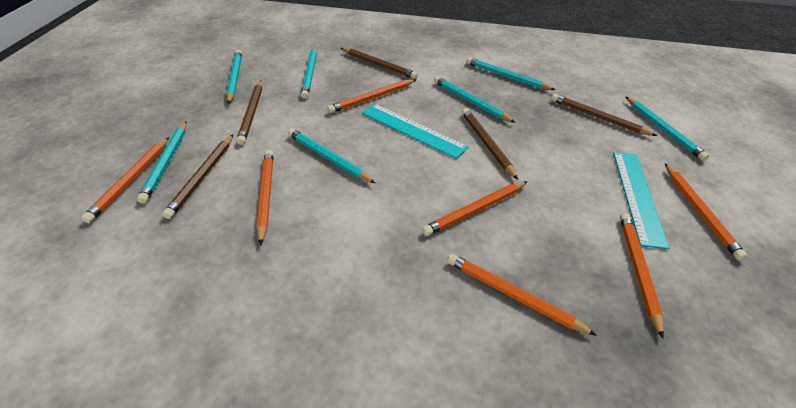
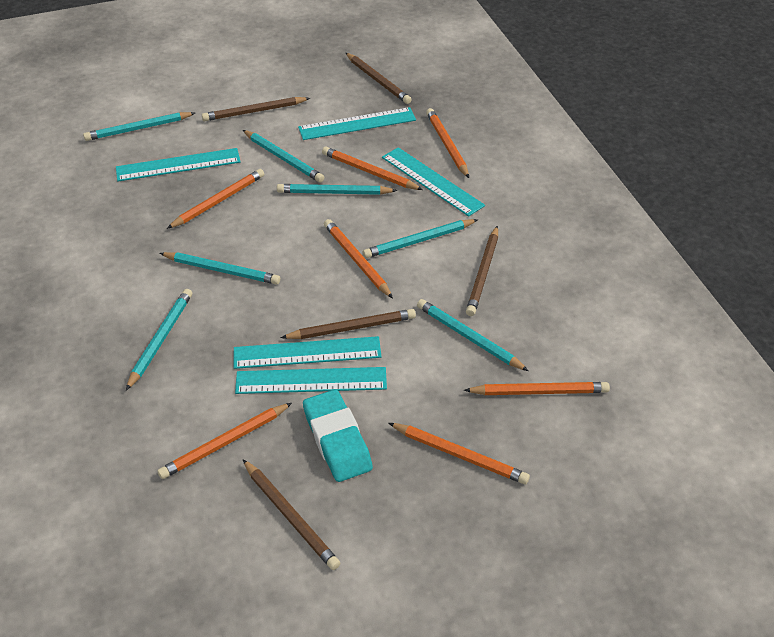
turquoise eraser: none = 0 -> [303,389,373,482] = 1
turquoise ruler: [362,104,469,159] [613,152,669,249] = 2 -> [116,148,241,181] [234,336,382,369] [235,367,387,394] [298,107,416,140] [382,147,485,217] = 5

